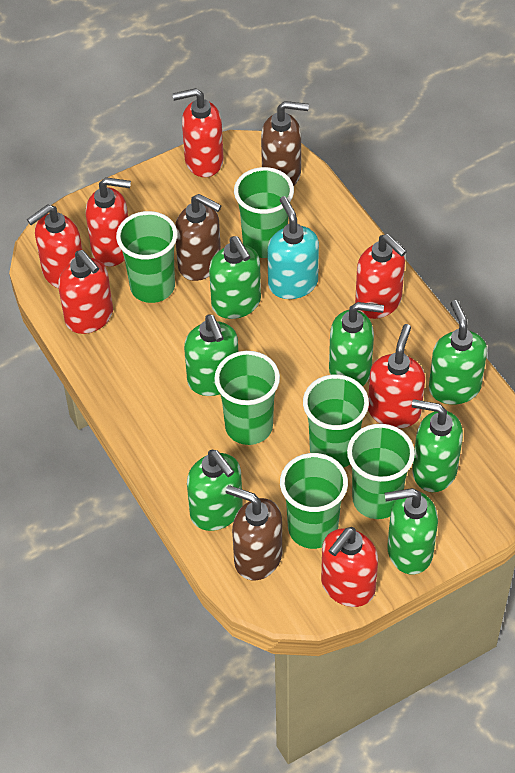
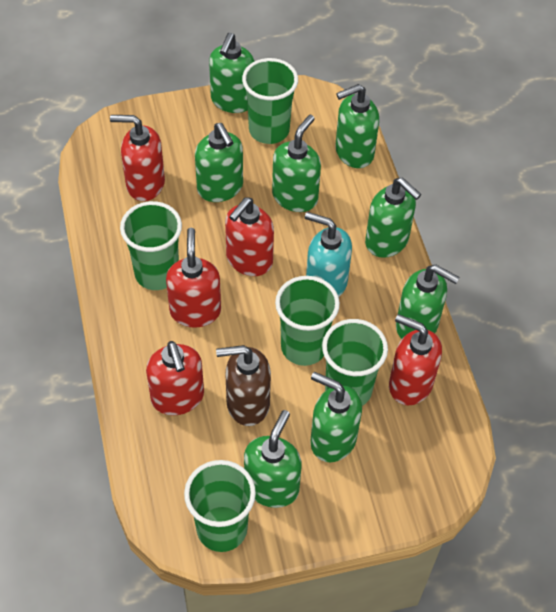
brown soap dispenser: [175,194,222,281] [226,485,282,581] [261,101,309,186] = 3 -> [216,345,271,426] = 1
green cup: [116,211,178,303] [214,351,280,445] [234,167,294,258] [280,453,348,549] [303,375,369,468] [347,424,415,519] = 6 -> [120,201,182,290] [184,460,256,552] [242,58,298,144] [275,276,340,366] [322,319,388,406] = 5
green soap dispenser: [184,314,238,396] [187,450,243,531] [209,236,261,319] [329,302,384,386] [384,488,438,575] [412,399,463,492] [429,300,487,405] = 7 -> [195,123,243,202] [209,33,255,113] [244,410,302,508] [272,115,321,212] [310,372,362,462] [335,84,379,168] [365,177,421,258] [396,265,460,339] = 8
red soap dispenser: [27,204,82,288] [58,250,113,334] [86,177,131,267] [172,88,224,177] [321,527,378,607] [355,234,407,319] [368,324,425,428] = 7 -> [110,115,165,201] [146,341,204,415] [166,228,221,328] [225,197,274,276] [389,314,442,406] = 5

